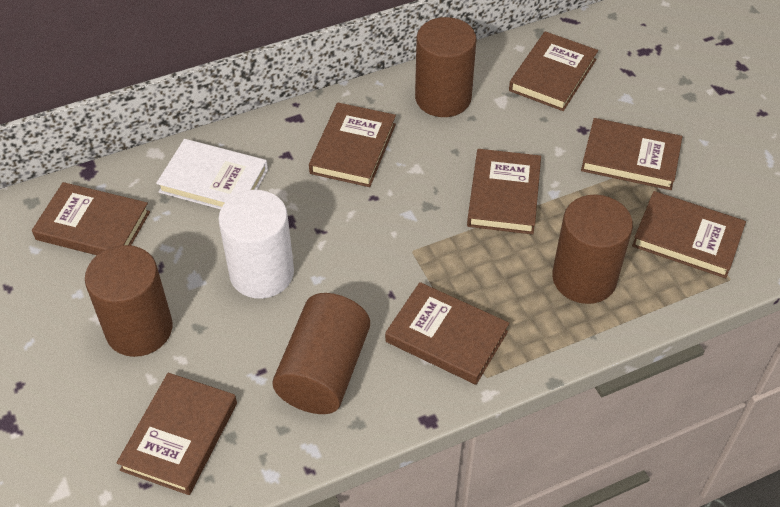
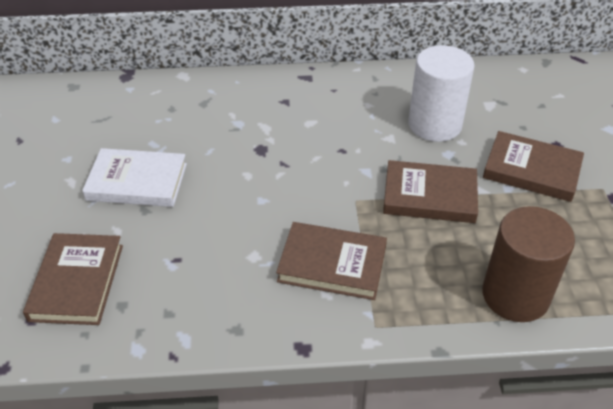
brown book: [32,182,150,255] [117,373,237,495] [309,103,396,187] [385,282,509,385] [467,149,541,234] [509,31,598,111] [581,118,682,190] [632,191,746,278] = 8 -> [23,233,123,325] [276,222,387,300] [383,160,478,223] [483,131,584,202] = 4
brown cylinder: [85,245,173,357] [273,293,370,414] [415,17,476,117] [552,195,633,304] = 4 -> [482,206,575,322] = 1

